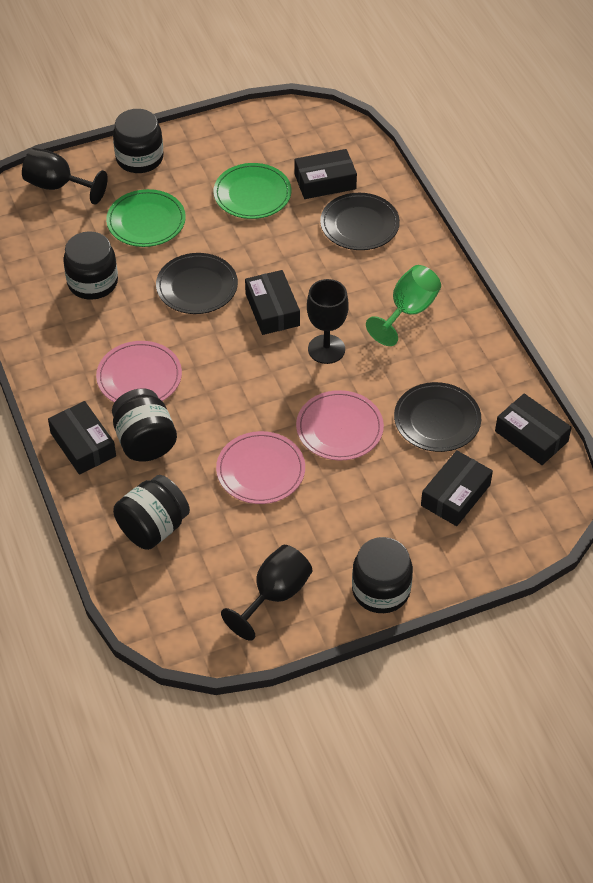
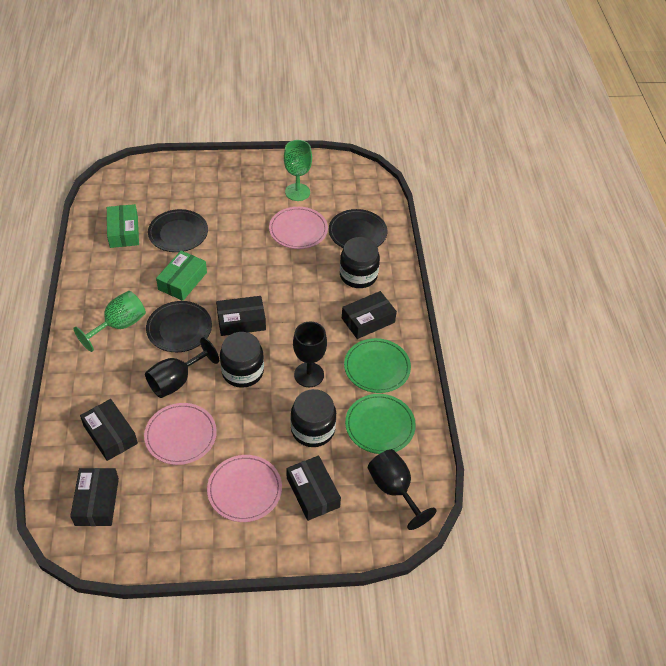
black jar: [63,231,118,300] [112,388,177,462] [113,109,164,173] [113,475,190,550] [352,537,413,613] = 5 -> [220,332,264,388] [291,389,336,447] [340,237,380,288] = 3
green box: none = 0 -> [107,204,139,248] [156,251,207,301] = 2
green goblet: [366,265,441,346] = 1 -> [74,291,146,352] [284,140,312,201] = 2

